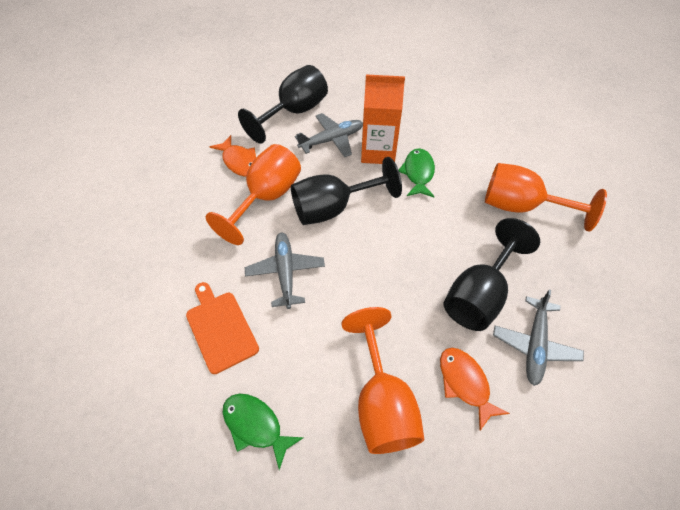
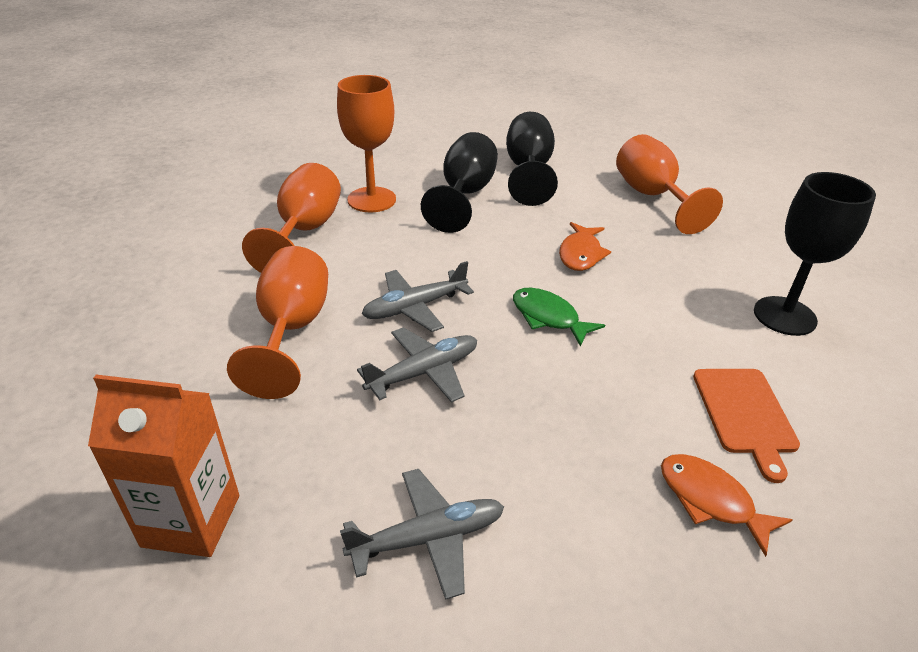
green fish: [223,394,304,470] [399,148,435,197] = 2 -> [513,288,605,347] = 1
orange goblet: [206,144,301,245] [342,307,424,454] [485,163,607,232] = 3 -> [227,246,328,399] [242,163,341,273] [337,75,396,212] [616,134,723,234] = 4

